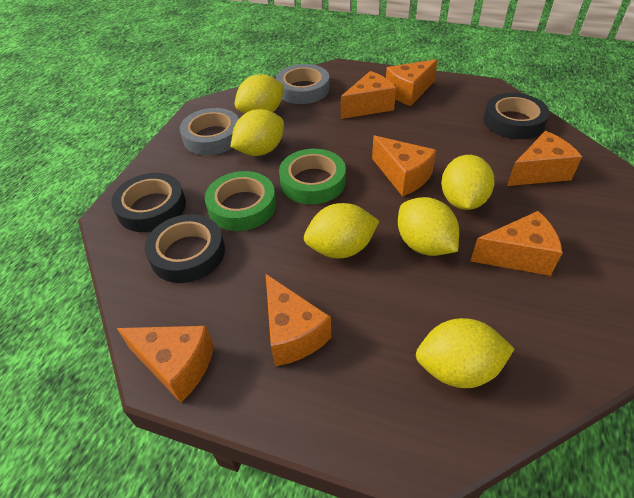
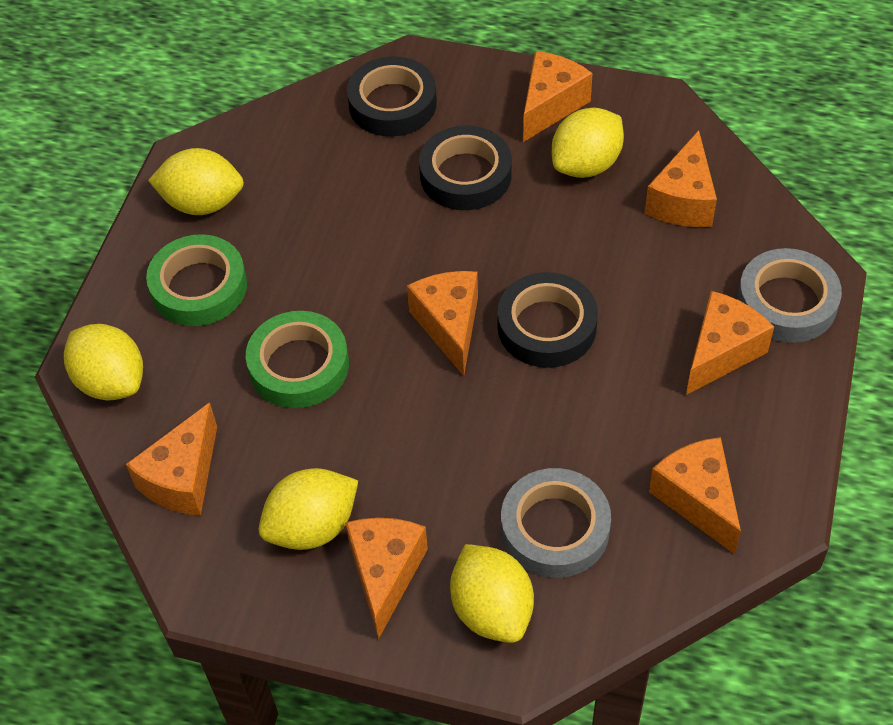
yellow lemon: [231,109,284,156] [235,74,284,114] [304,203,379,258] [398,197,459,256] [416,318,514,388] [441,155,495,210] = 6 -> [64,324,143,400] [148,148,244,215] [259,468,358,550] [450,544,534,643] [552,108,624,178] = 5

